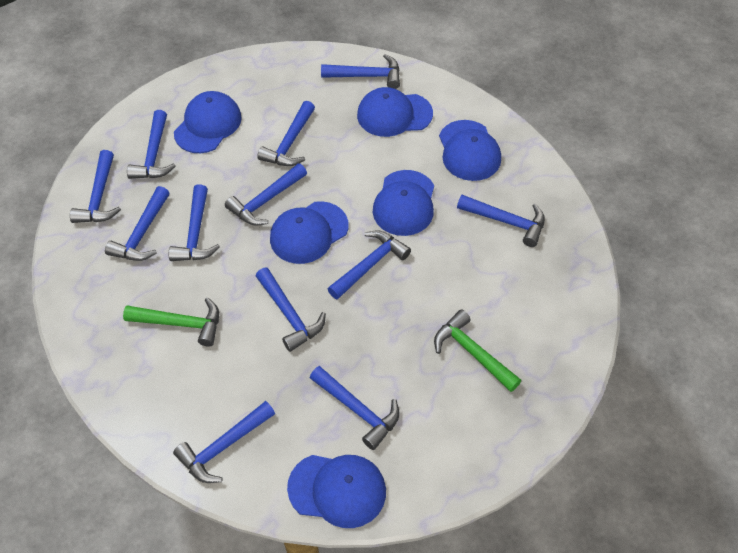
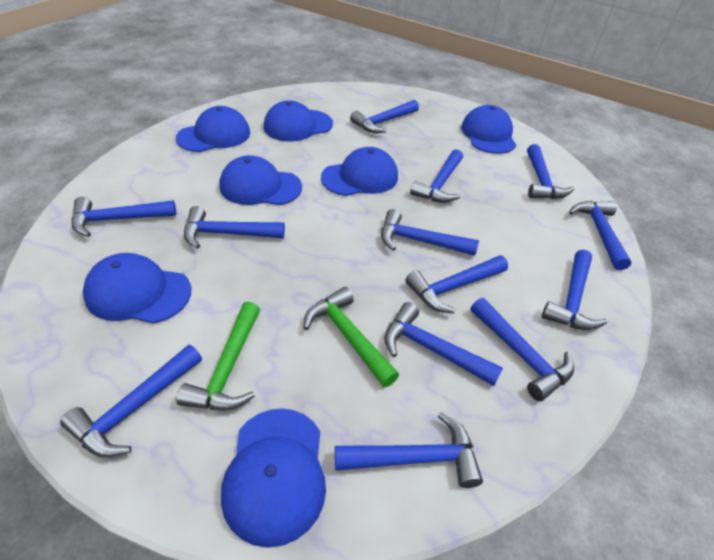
blue cap: [174,91,242,153] [270,201,348,264] [287,455,386,528] [357,87,433,137] [373,170,434,236] [439,120,501,181] = 6 -> [83,253,191,324] [176,106,250,152] [219,155,302,205] [221,408,326,548] [264,100,333,142] [321,147,398,196] [461,105,516,154] = 7
blue hammer: [70,150,121,223] [105,186,169,261] [127,110,176,179] [169,184,220,261] [173,401,275,483] [225,163,307,225] [256,268,326,352] [257,101,315,166] [310,366,399,450] [321,54,400,89] [328,231,411,300] [457,195,545,247] = 12 -> [60,345,202,457] [71,197,176,237] [184,206,285,249] [335,412,483,488] [350,100,419,133] [381,209,479,256] [384,302,503,386] [405,255,508,314] [410,149,463,203] [471,298,574,401] [527,144,574,199] [542,250,607,330] [569,201,632,270] = 13

